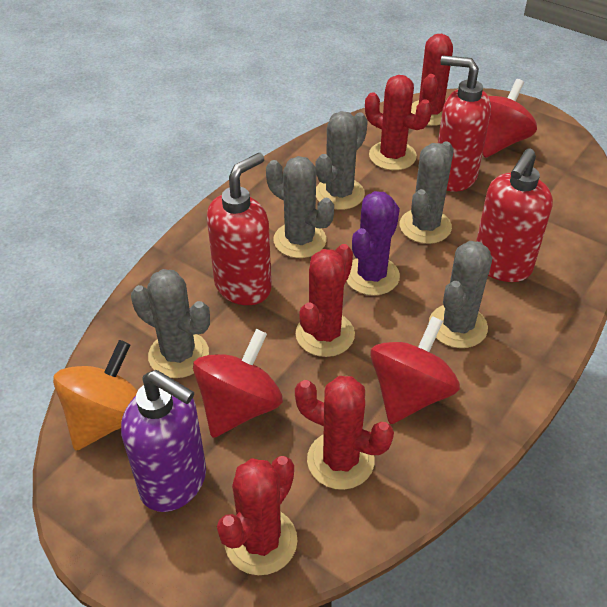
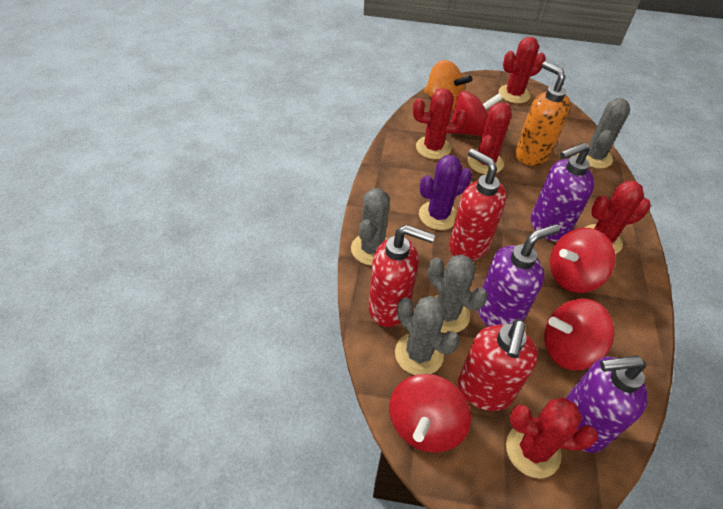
grey cactus: [131,269,210,378] [266,156,334,258] [316,111,368,210] [400,141,454,244] [429,241,492,348] = 5 -> [351,188,390,265] [395,296,460,375] [428,254,488,333] [577,98,630,169] = 4
orange soap dispenser: none = 0 -> [515,61,571,166] = 1
purple soap dispenser: [121,370,206,512] = 1 -> [478,224,560,327] [531,143,595,242] [566,355,648,453] = 3
red spinning top: [193,329,283,438] [370,316,460,424] [483,79,537,158] = 3 -> [389,374,471,453] [450,91,503,136] [544,298,614,370] [550,228,616,293] = 4

